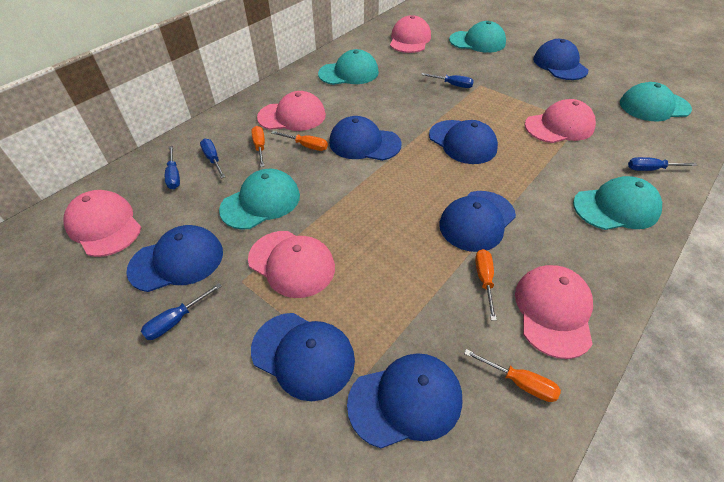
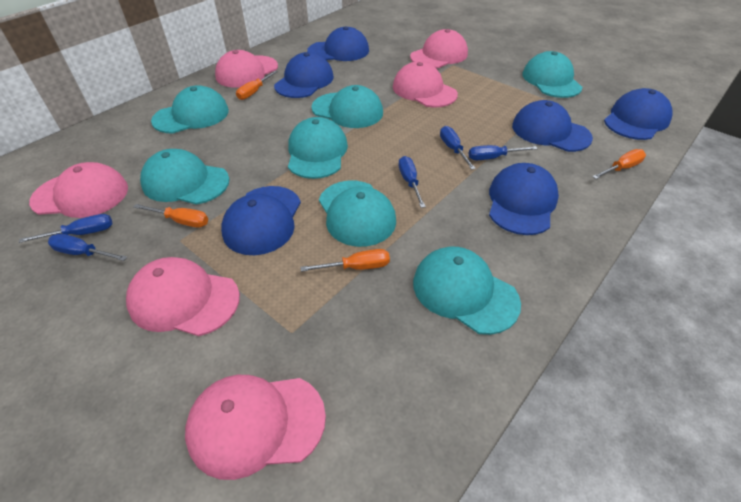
blue cap: [126,225,223,292] [251,313,355,401] [329,116,402,161] [347,353,462,448] [429,120,498,164] [439,191,516,252] [533,39,588,80] = 7 -> [221,186,301,255] [274,52,334,98] [307,26,369,61] [489,163,559,235] [512,100,593,152] [604,88,672,140] = 6
turquoise cap: [219,169,300,230] [318,49,379,85] [449,21,506,53] [573,176,662,230] [620,82,692,121] = 5 -> [140,149,229,205] [151,85,229,134] [288,117,348,179] [311,85,383,128] [319,181,396,247] [413,247,521,335] [522,51,583,98] = 7

